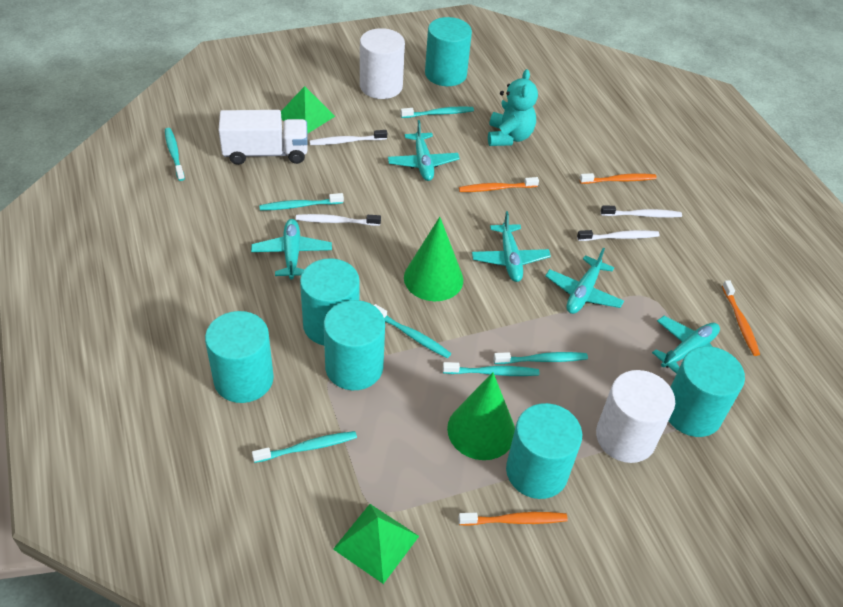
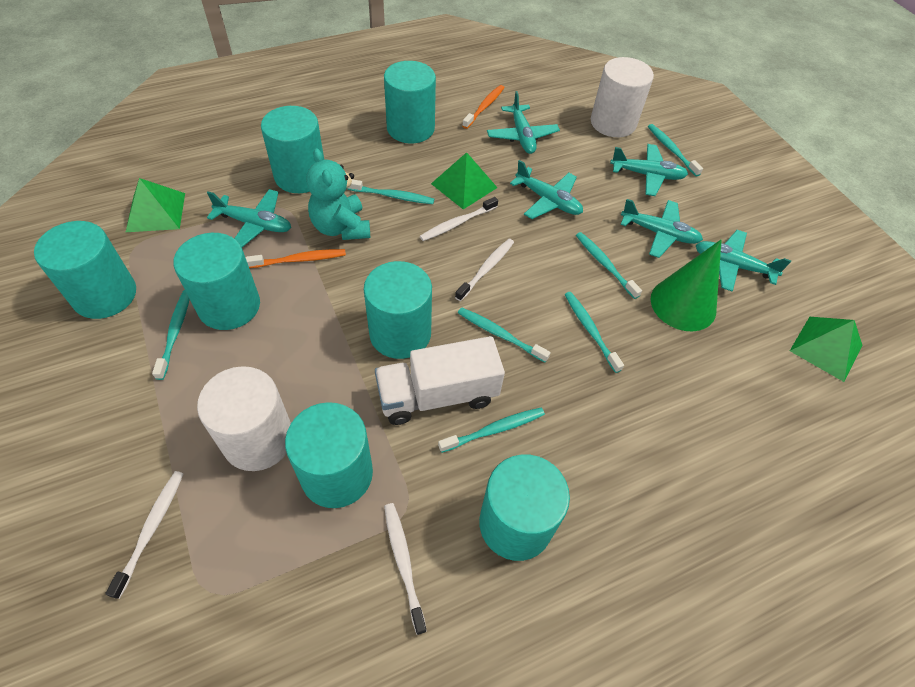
green cone: [404,217,463,301] [447,372,515,460] = 2 -> [650,240,722,331] = 1
green pyramid: [281,86,335,134] [333,504,419,584] = 2 -> [126,178,185,232] [431,152,497,209] [790,317,863,382] = 3
orange toothbrush: [458,512,568,526] [459,177,539,192] [580,173,657,184] [722,280,760,356] = 4 -> [245,249,346,268] [462,85,505,129] = 2
turquoise cylinder: [205,311,274,403] [300,258,360,346] [324,300,385,390] [425,17,472,86] [506,403,582,499] [669,346,745,437] = 6 -> [34,221,136,319] [173,233,260,330] [261,106,324,193] [285,402,373,508] [364,261,432,359] [384,61,436,143] [479,454,570,561] = 7
turquoise plane: [251,219,332,280] [388,120,460,181] [472,211,551,282] [545,248,624,314] [652,316,720,374] = 5 -> [207,189,291,247] [487,91,560,154] [510,160,583,219] [610,144,688,196] [620,199,703,258] [696,230,791,292] = 6

